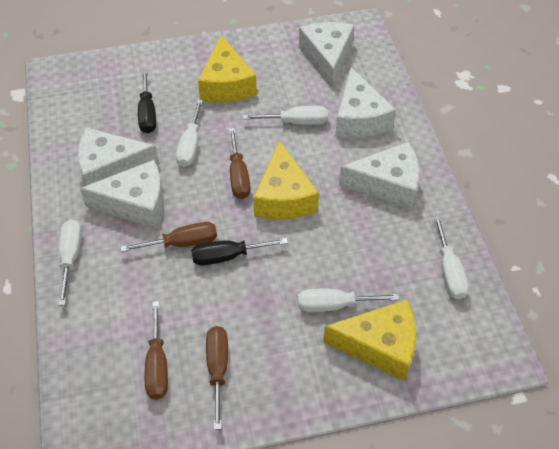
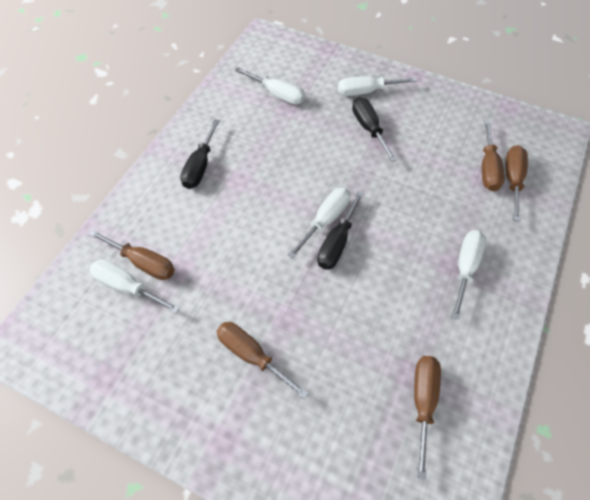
black screwdriver: [138,70,156,134] [191,238,288,265] = 2 -> [180,119,220,189] [317,191,364,270] [352,97,397,162] = 3
brown screwdriver: [121,222,217,252] [145,301,168,399] [206,326,228,430] [229,128,251,199] = 4 -> [89,230,175,280] [216,322,309,399] [414,356,441,480] [482,120,505,191] [506,145,528,222] = 5
white cheese: [78,128,159,186] [80,160,164,229] [299,22,354,88] [335,68,396,138] [339,142,420,210] = 5 -> none = 0
yellow cheese: [198,35,257,102] [253,141,319,220] [323,299,416,381] = 3 -> none = 0

